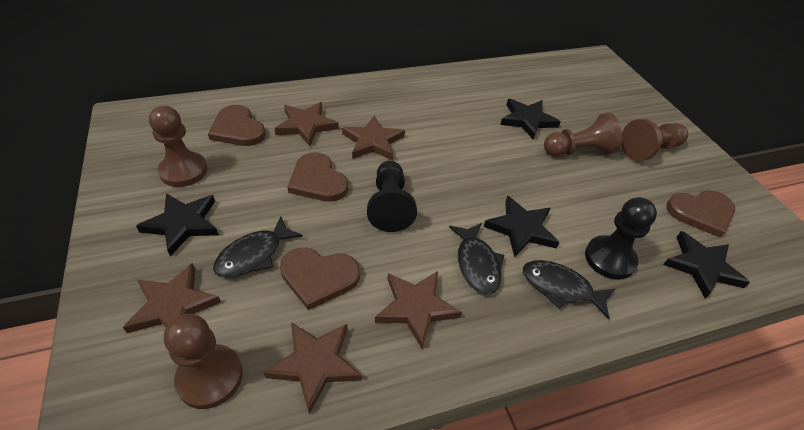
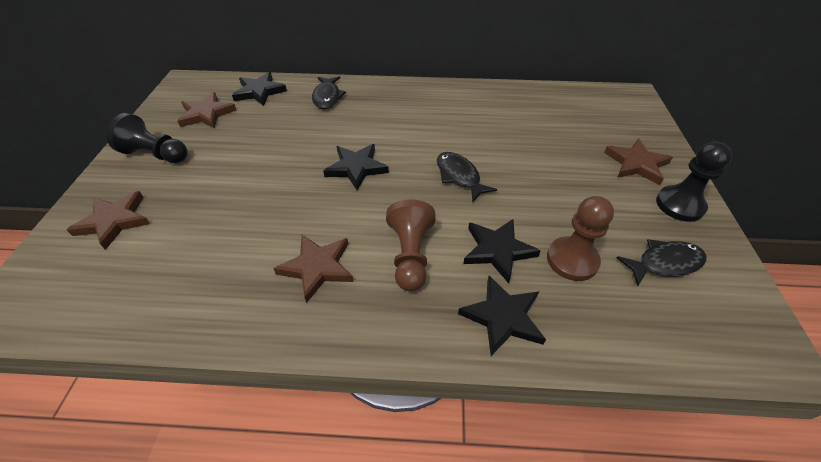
brown heart: [208,105,266,146] [280,248,360,310] [288,152,348,202] [666,190,735,238] = 4 -> none = 0
brown pawn: [149,106,207,187] [164,314,243,409] [544,113,622,157] [621,119,688,161] = 4 -> [386,199,436,291] [547,196,614,281] = 2
brown star: [123,263,221,333] [264,322,362,414] [274,102,339,146] [342,116,405,161] [375,271,462,348] = 5 -> [67,191,150,250] [177,92,236,129] [273,235,354,303] [604,138,673,185] = 4

